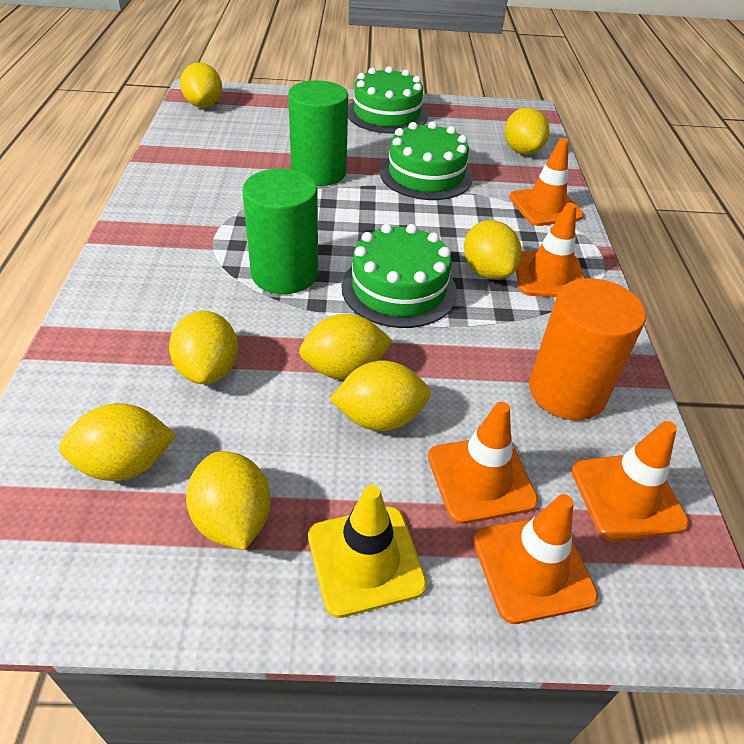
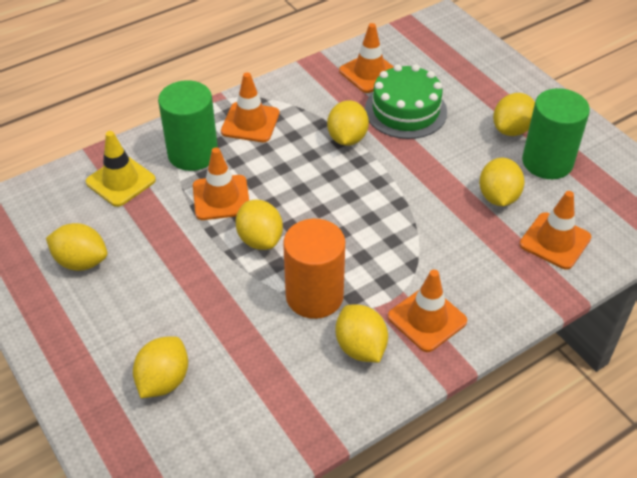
green cake: [341,224,457,328] [348,66,428,134] [380,121,473,200] = 3 -> [365,64,447,139] = 1
yellow lemon: [59,403,176,481] [169,311,238,384] [180,62,222,108] [186,451,271,550] [299,314,393,380] [330,360,431,431] [464,220,522,279] [505,107,549,155] = 8 -> [46,223,107,271] [133,336,188,398] [236,200,283,250] [327,100,369,146] [336,304,388,362] [479,158,525,206] [493,93,535,136] = 7

